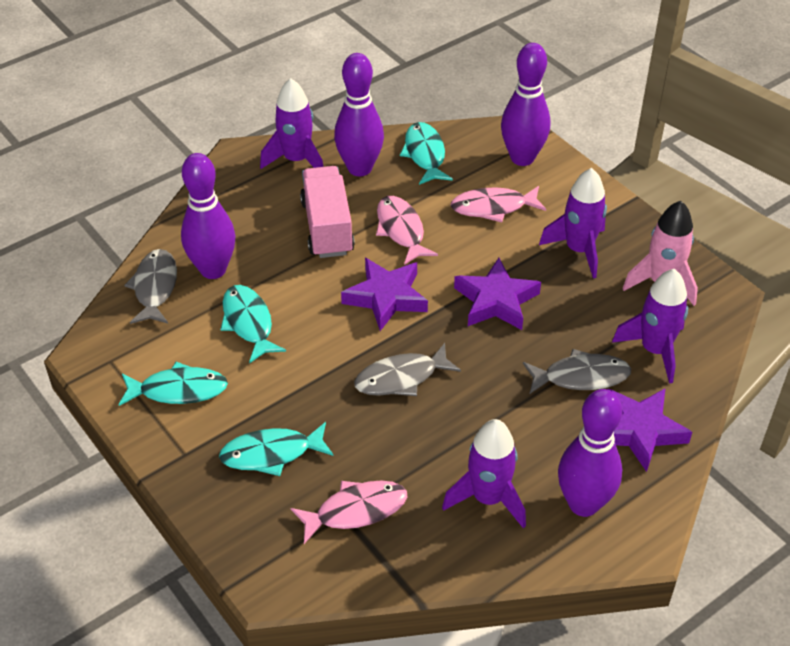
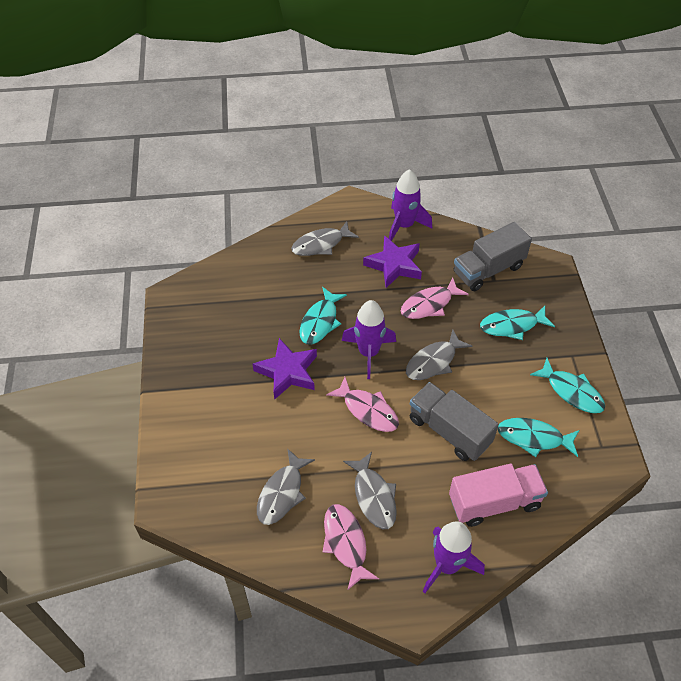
grey fish: [124,249,177,324] [354,343,461,396] [523,349,631,394] = 3 -> [257,448,315,525] [291,221,359,256] [343,452,397,529] [406,329,472,380] = 4
grey truck: none = 0 -> [410,382,499,461] [454,222,532,291] = 2
pink rocket: [622,201,698,306] = 1 -> none = 0
purple bowling pin: [181,153,236,279] [334,53,384,176] [501,43,550,166] [558,389,622,517] = 4 -> none = 0
purple rocket: [260,78,323,169] [442,419,526,528] [539,168,607,278] [612,269,688,384] = 4 -> [342,300,396,379] [389,169,432,241] [423,521,485,593] = 3
purple star: [341,258,428,331] [454,258,541,330] [608,389,692,472] = 3 -> [253,338,317,400] [363,235,422,288] = 2

